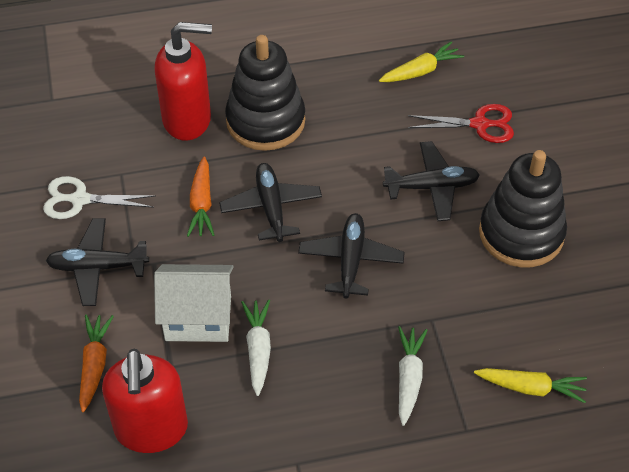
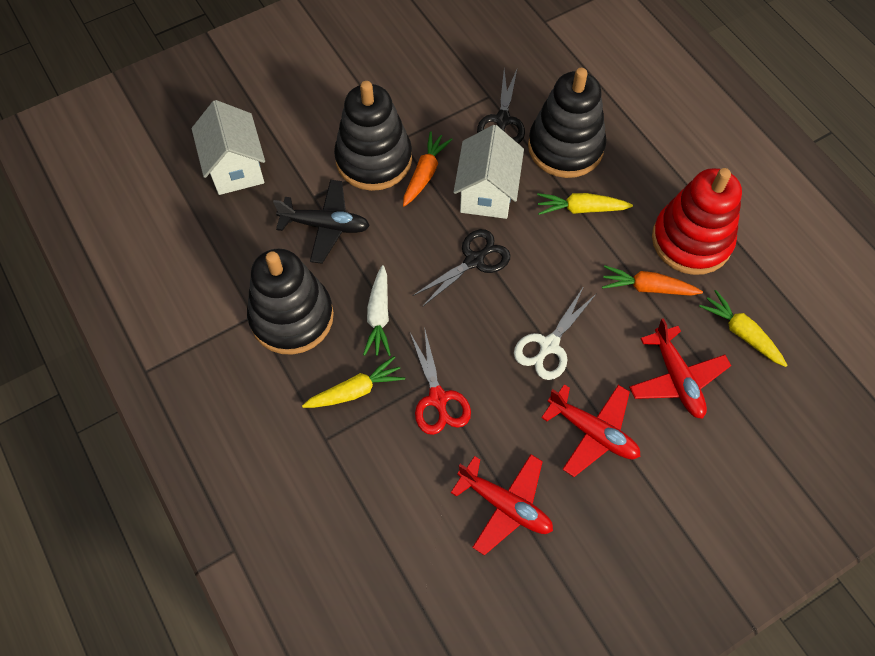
black plane: [46,218,149,306] [219,163,322,242] [298,213,405,299] [383,141,480,221] = 4 -> [273,180,370,264] = 1
black scissors: none = 0 -> [412,229,511,307] [477,67,525,144] = 2
black stacking toy: [225,35,305,151] [479,150,567,267] = 2 -> [247,249,334,354] [334,81,412,191] [528,68,606,178] = 3
red plane: none = 0 -> [451,454,553,555] [541,384,640,477] [629,318,731,419] = 3
red soap dispenser: [102,349,188,453] [155,22,212,141] = 2 -> none = 0
red stacking toy: none = 0 -> [652,168,742,275] = 1
white carrot: [241,300,271,396] [398,326,427,426] = 2 -> [363,265,391,356] = 1
white house: [154,264,234,342] = 1 -> [192,100,265,195] [453,125,524,219] = 2
yellow carrot: [379,42,464,82] [474,368,587,403] = 2 -> [302,356,405,408] [537,193,633,215] [699,290,787,367] = 3

